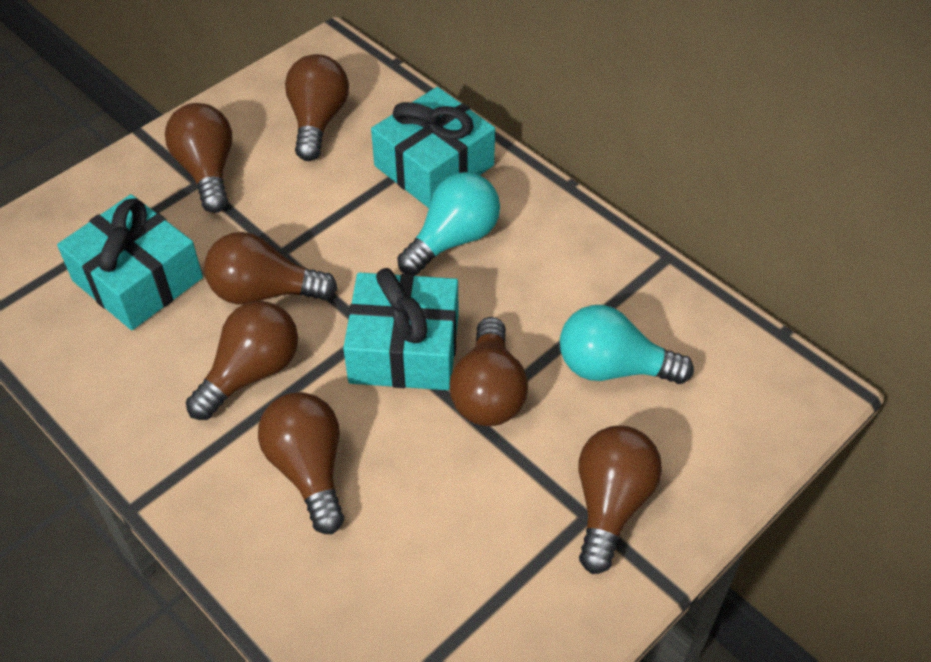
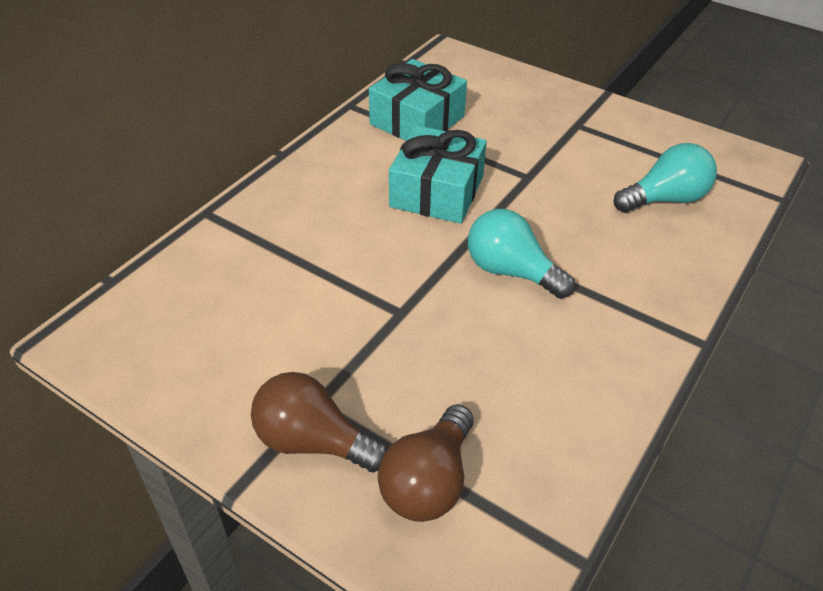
brown light bulb: [165,103,232,213] [186,301,298,420] [204,232,337,305] [258,392,344,534] [285,54,349,161] [450,317,528,426] [578,426,662,574] = 7 -> [251,372,388,472] [378,404,473,522] = 2
turquoise gift: [57,194,203,330] [343,268,458,390] [371,87,495,208] = 3 -> [369,59,467,140] [389,125,487,224] = 2

